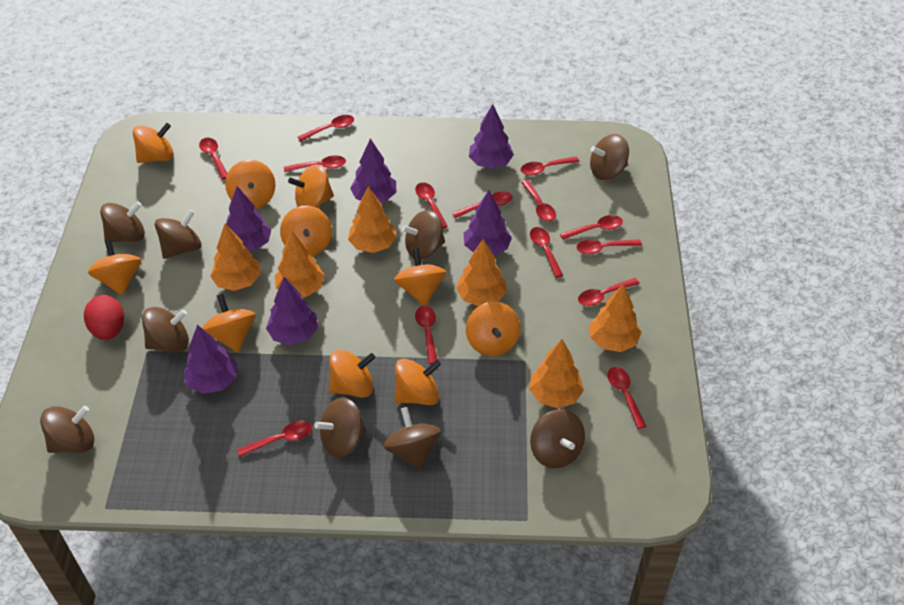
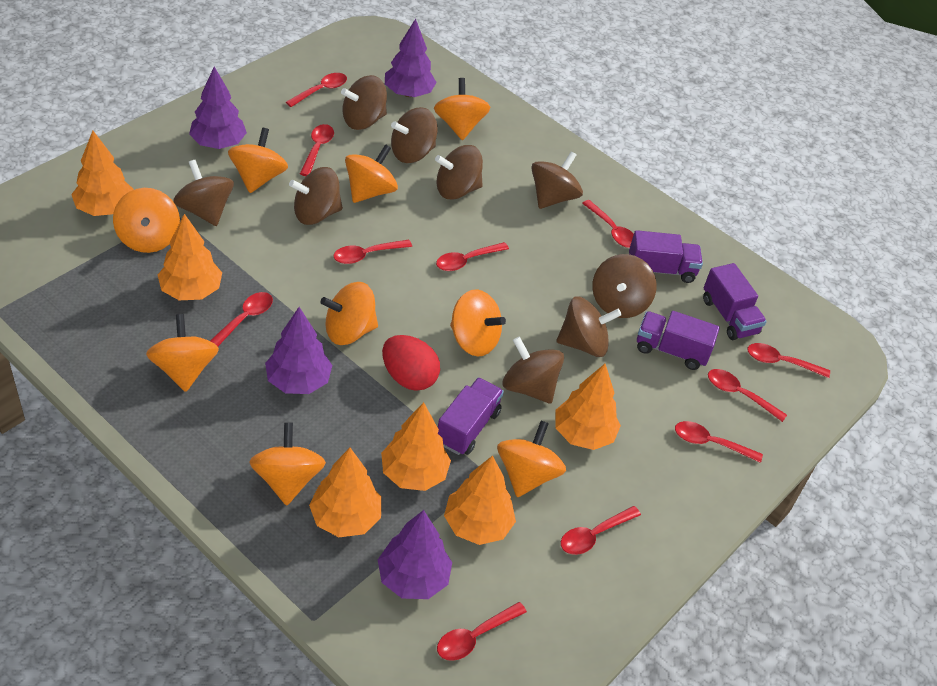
orange spinning top: [88,239,141,295] [133,123,174,163] [202,294,256,352] [225,160,276,209] [280,206,332,256] [288,164,334,208] [329,350,375,398] [394,248,446,306] [394,359,441,405] [466,302,520,356] = 10 -> [113,188,180,253] [146,314,219,392] [228,128,288,193] [249,422,326,505] [320,282,378,345] [345,144,398,203] [434,78,490,140] [450,289,506,356] [497,421,566,497] = 9
purple tree: [183,325,237,394] [226,186,271,251] [266,277,318,345] [350,139,396,202] [464,190,512,255] [469,104,514,169] = 6 -> [189,67,247,149] [265,307,333,394] [378,510,452,599] [385,19,437,97] = 4
purple truck: none = 0 -> [438,377,504,455] [629,230,703,283] [637,311,720,370] [703,263,767,340] = 4
red spoon: [199,138,228,179] [237,421,312,457] [284,155,346,172] [298,115,354,141] [415,182,448,228] [415,306,437,364] [452,191,513,218] [520,156,579,175] [521,180,556,221] [530,227,563,277] [560,215,623,240] [577,240,642,254] [578,278,639,306] [608,367,647,429] = 14 -> [210,292,273,346] [286,73,347,107] [300,124,334,176] [333,240,412,264] [436,242,509,271] [437,602,527,661] [561,506,641,555] [582,200,634,248] [675,421,763,463] [708,369,787,422] [747,343,830,378] = 11

